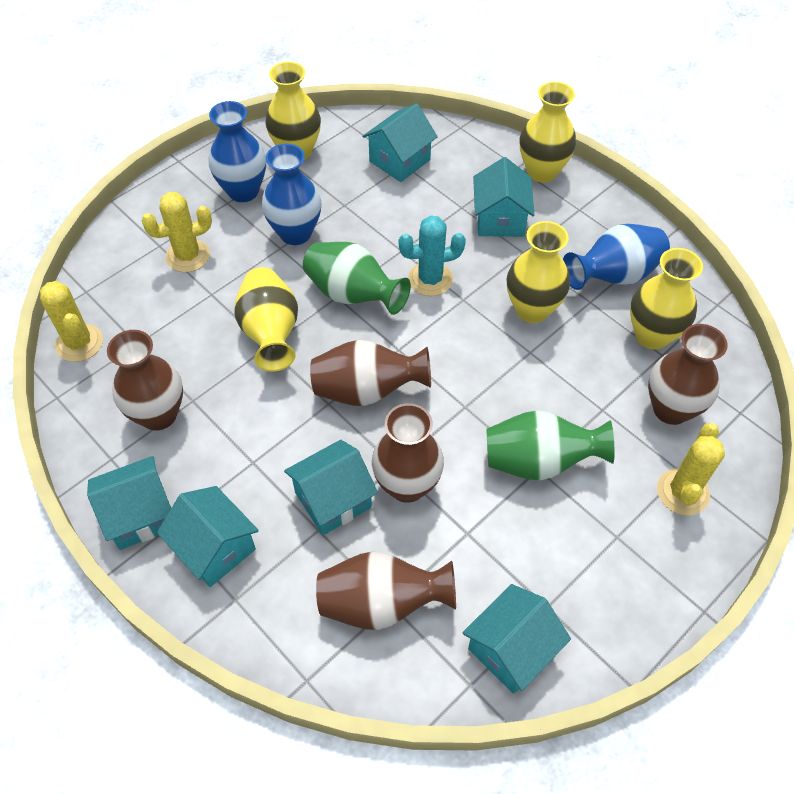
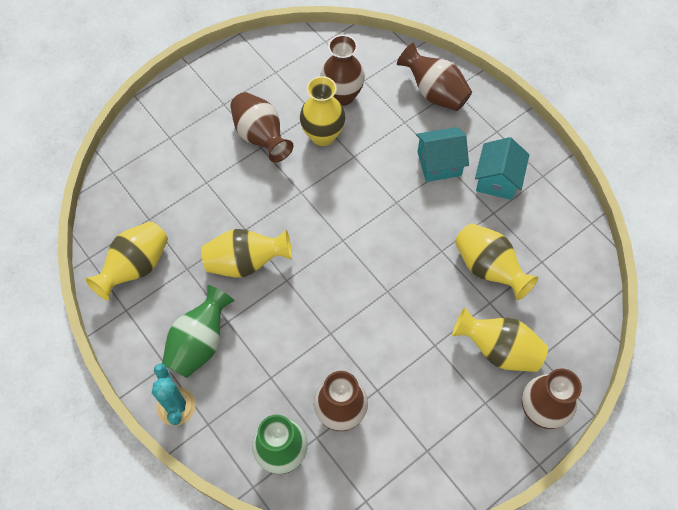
blue vase: [209,101,266,202] [262,143,321,245] [563,224,670,290] = 3 -> none = 0
turquoise house: [87,456,171,550] [157,486,259,587] [284,440,378,535] [362,104,438,182] [462,584,571,694] [473,157,535,237] = 6 -> [416,127,469,182] [475,137,529,200] = 2
yellow cactus: [40,281,103,362] [141,192,212,272] [657,423,725,515] = 3 -> none = 0

